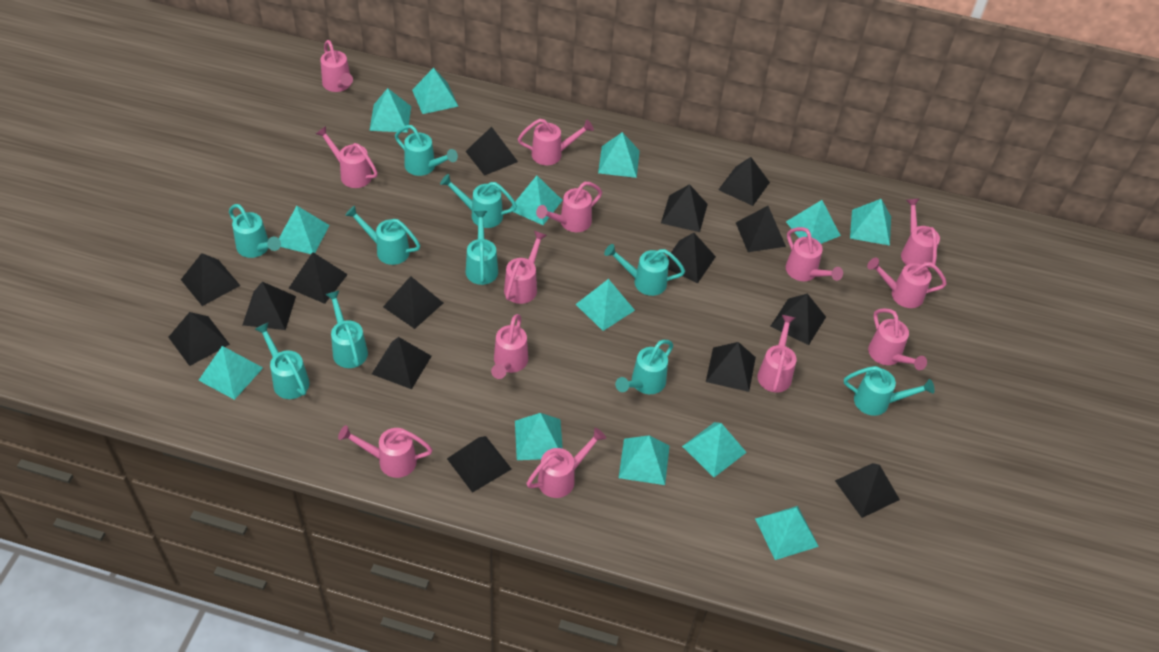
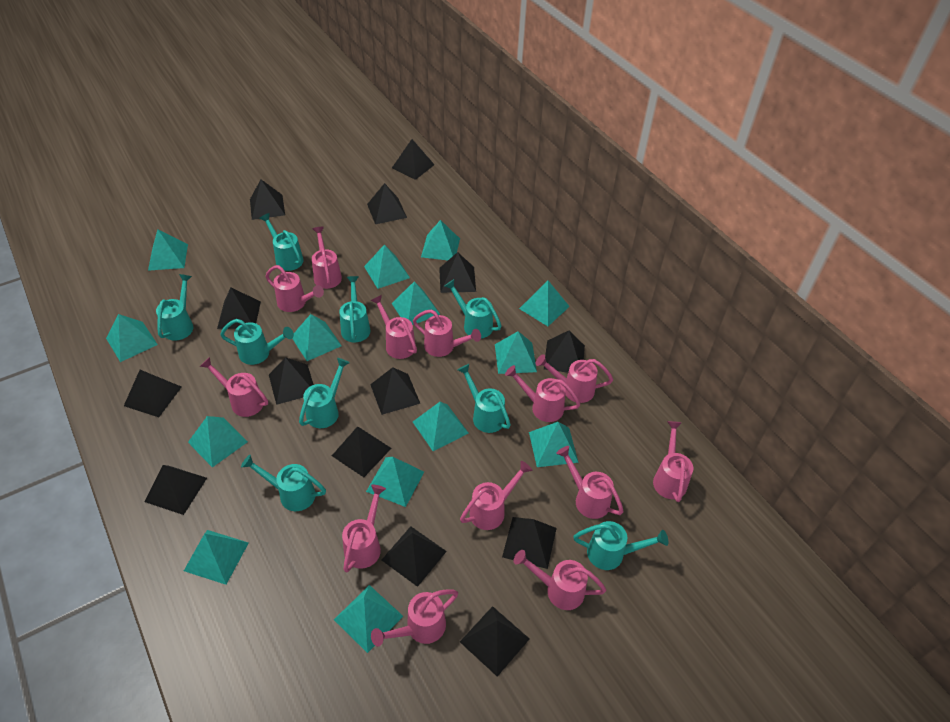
black pyramid: [168,312,230,366] [181,253,240,306] [242,282,296,330] [289,252,348,304] [372,337,431,389] [383,276,443,329] [447,436,511,493] [465,127,518,176] [661,184,708,232] [667,233,716,283] [706,342,756,392] [718,157,770,206] [736,206,786,252] [770,294,826,345] [835,463,900,518] = 15 -> [124,370,181,417] [145,465,207,515] [217,288,261,329] [250,180,285,220] [269,357,314,405] [332,426,391,477] [367,183,407,224] [370,367,420,415] [382,526,447,587] [392,139,435,180] [439,252,476,293] [460,606,529,677] [502,517,557,569] [544,331,585,373] = 14
turquoise pyramid: [198,346,263,400] [279,206,330,254] [369,88,411,133] [412,68,459,114] [510,176,563,225] [515,413,563,460] [576,279,635,331] [598,132,640,178] [619,435,670,485] [682,422,747,477] [755,506,819,560] [786,200,841,244] [850,199,891,246] = 13 -> [106,314,158,362] [148,229,188,271] [184,530,249,585] [188,416,248,468] [292,314,342,361] [334,585,403,653] [364,244,410,289] [366,457,424,507] [392,281,440,325] [413,402,469,451] [421,220,460,260] [495,331,537,374] [519,281,570,326] [529,422,579,467] = 14
turquoise watering can: [229,204,281,258] [255,323,310,399] [325,291,368,368] [345,206,420,265] [395,125,458,176] [440,174,517,228] [466,211,498,285] [604,244,685,296] [615,340,673,394] [844,366,935,416] = 10 -> [156,274,193,341] [220,319,294,365] [241,455,326,511] [259,213,303,271] [299,358,350,428] [339,276,371,342] [445,279,502,339] [458,364,511,433] [573,521,668,570] = 9

